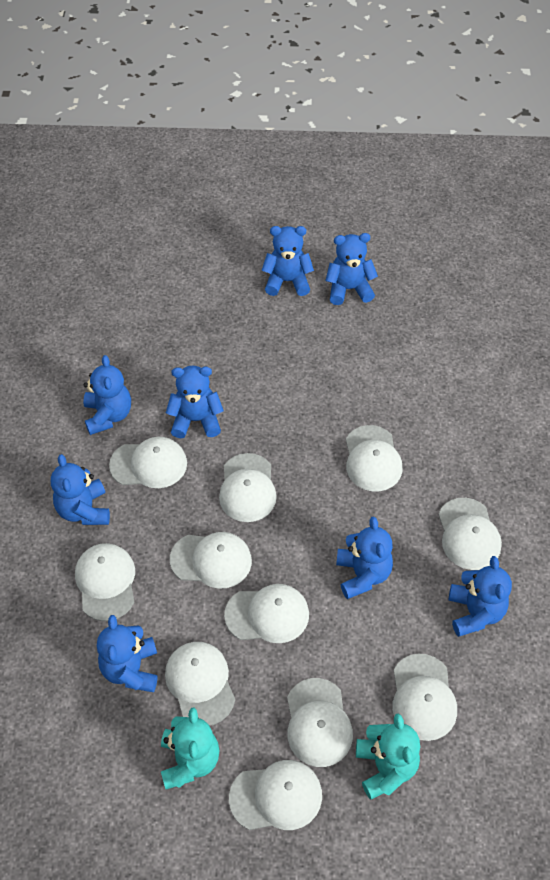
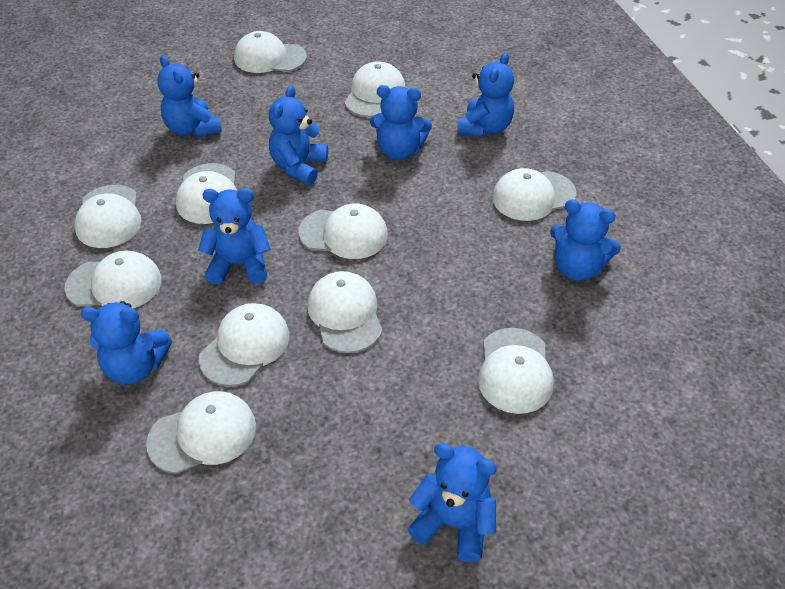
turquoise teddy bear: [161,708,220,789] [356,713,420,799] = 2 -> none = 0

